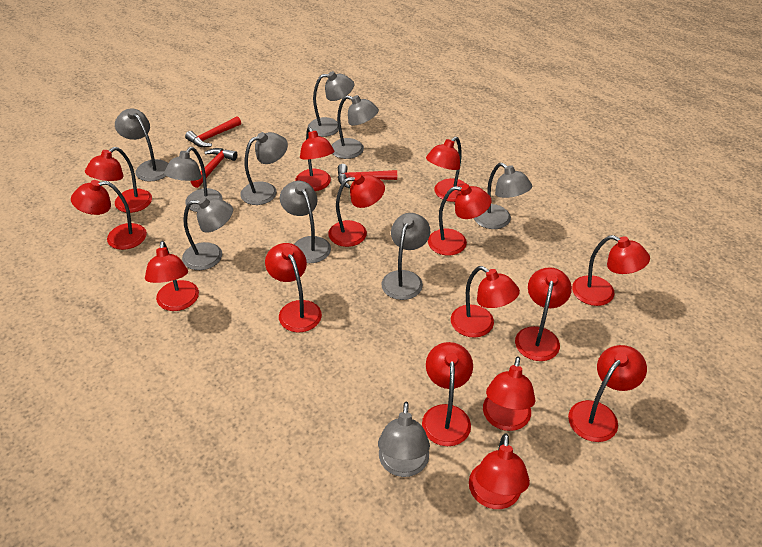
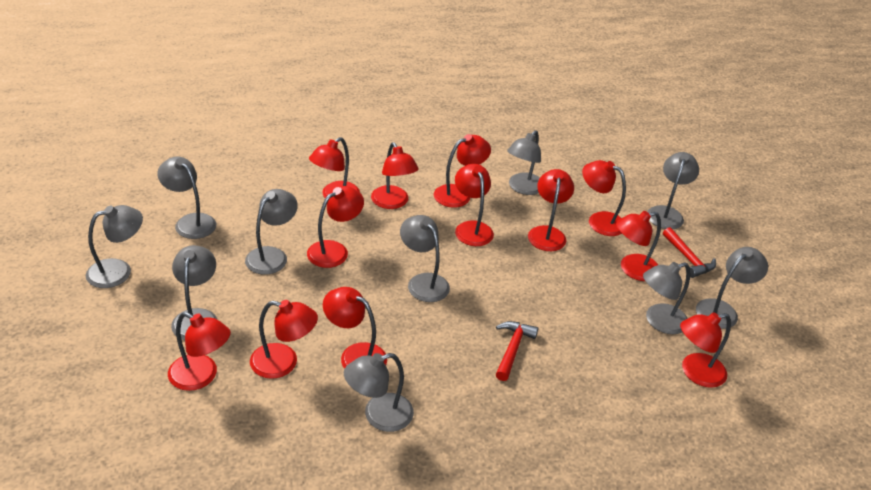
red hammer: [185,116,241,147] [191,148,237,188] [338,164,397,188] = 3 -> [496,321,538,381] [663,227,716,278] = 2
red lamp: [71,180,147,250] [85,147,152,213] [145,241,199,311] [265,243,322,332] [295,127,334,191] [328,174,385,247] [422,342,473,446] [426,137,466,202] [428,184,492,256] [451,266,520,338] [469,433,530,509] [483,356,536,431] [515,267,572,361] [568,345,647,442] [572,235,650,306] = 15 -> [168,312,231,391] [250,300,318,379] [307,186,364,268] [309,137,360,198] [323,287,387,369] [371,142,419,209] [434,134,491,208] [455,164,494,246] [528,169,574,251] [582,160,626,236] [616,211,661,281] [680,312,731,388] = 12

